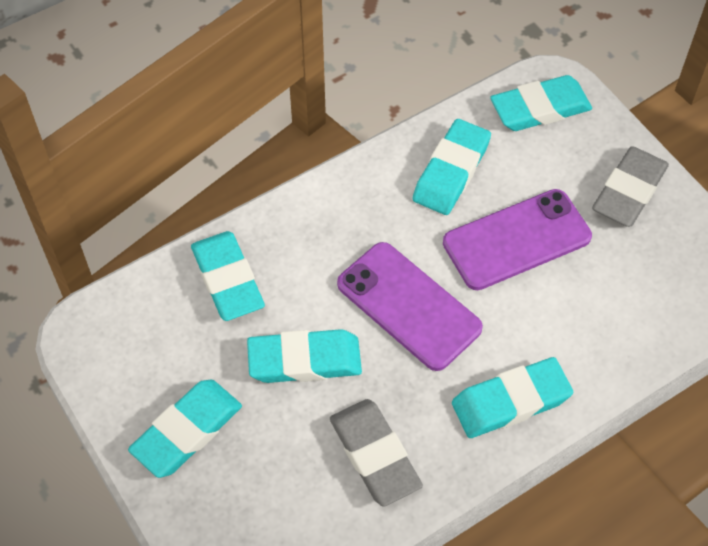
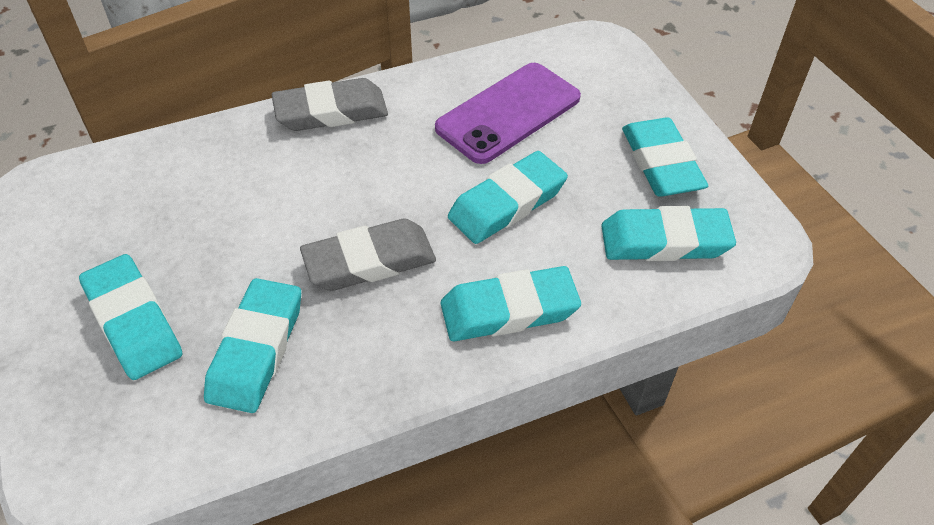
purple phone: [337,242,483,371] [443,189,592,290] = 2 -> [435,63,581,164] = 1

